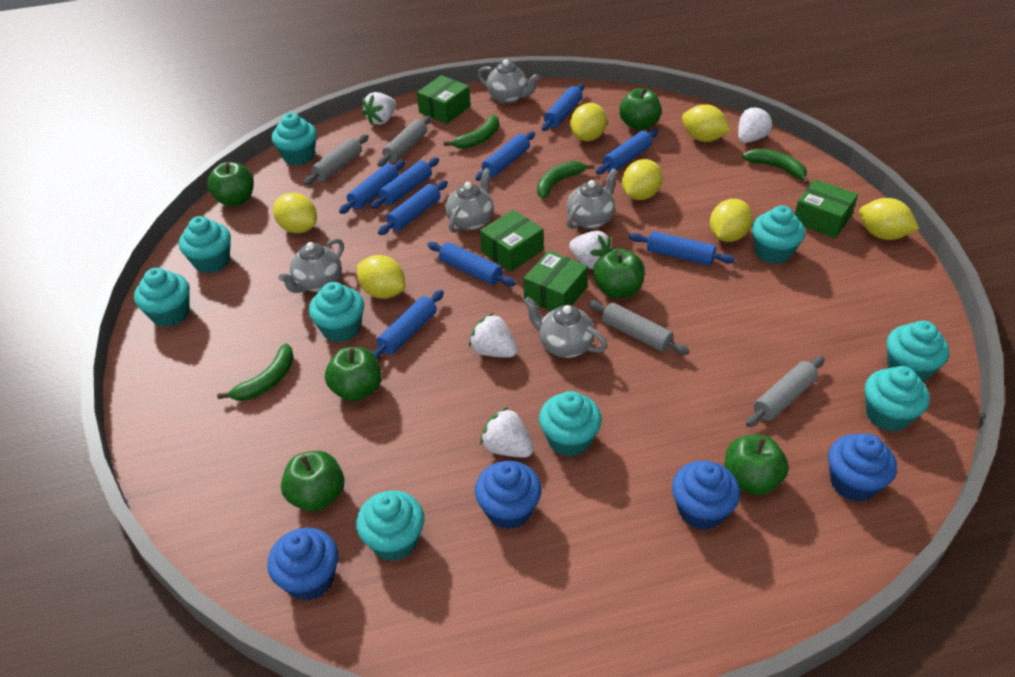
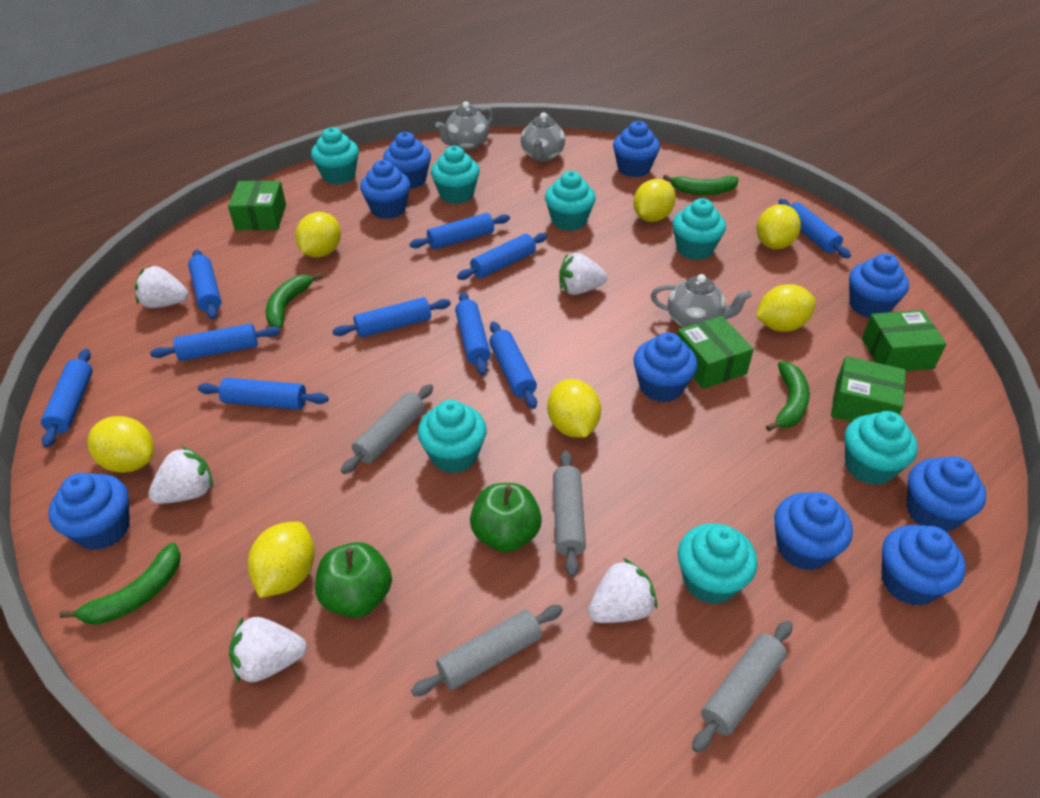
blue cupcake: [268,528,338,600] [475,461,541,529] [672,461,740,530] [828,434,897,502] = 4 -> [49,473,130,550] [360,160,410,219] [383,132,431,189] [613,121,660,177] [633,332,698,402] [774,492,853,570] [849,253,909,318] [882,525,966,606] [906,456,986,532] = 9
blue rolling pin: [339,160,405,214] [370,157,439,209] [372,290,444,359] [378,180,448,235] [427,242,516,286] [475,131,535,181] [542,84,584,131] [596,129,658,174] [629,231,735,265] = 9 -> [41,349,93,448] [150,324,280,361] [188,249,222,319] [198,378,329,410] [333,297,451,338] [410,213,510,250] [455,292,491,375] [457,233,547,280] [489,322,537,409] [778,199,851,258] = 10
green apple: [207,162,254,207] [281,451,344,512] [325,347,382,401] [594,249,645,298] [619,88,662,130] [724,435,789,496] = 6 -> [315,542,392,618] [470,483,542,552] = 2
grey teapot: [279,238,344,293] [446,168,494,233] [478,59,539,104] [524,297,607,358] [567,168,617,229] = 5 -> [435,101,494,150] [521,112,565,162] [651,274,752,328] = 3
turquoise cupcake: [134,268,190,327] [179,216,231,273] [272,113,317,166] [309,282,364,342] [356,491,424,561] [539,391,602,457] [752,206,805,264] [865,366,930,431] [887,321,949,382] = 9 -> [311,127,359,184] [418,400,487,473] [431,146,480,204] [545,171,596,231] [672,198,726,260] [678,523,757,605] [845,411,918,485] = 7

